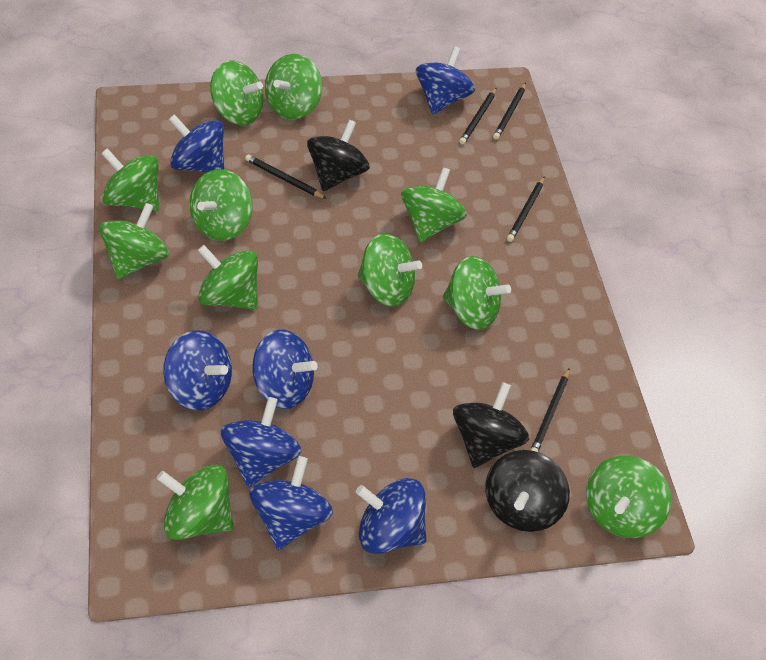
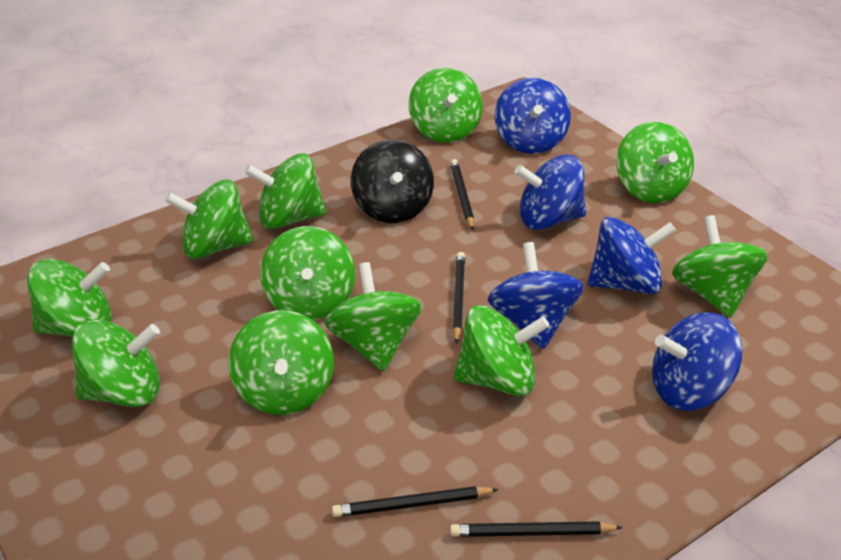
black pencil: [245,154,327,199] [459,88,496,145] [493,83,526,140] [507,176,545,242] [530,368,570,452] = 5 -> [332,486,499,517] [450,521,623,537] [451,159,474,230] [452,252,465,344] = 4
black spinning top: [307,120,370,191] [453,382,529,468] [485,450,570,532] = 3 -> [351,139,434,223] = 1
blue spinning top: [163,330,232,411] [169,114,224,173] [220,397,302,488] [249,456,333,550] [252,330,318,409] [356,478,427,554] [416,46,475,115] = 7 -> [488,242,584,349] [495,77,571,154] [515,155,586,230] [587,217,676,295] [652,313,742,411] = 5

